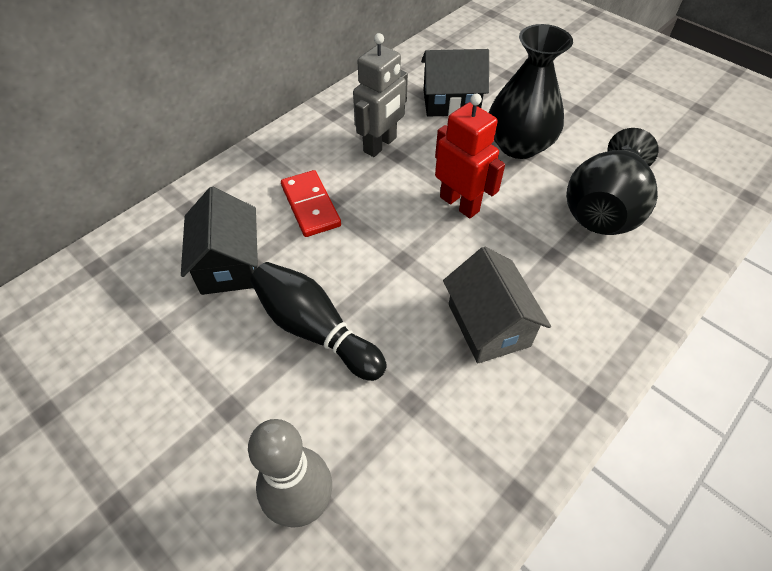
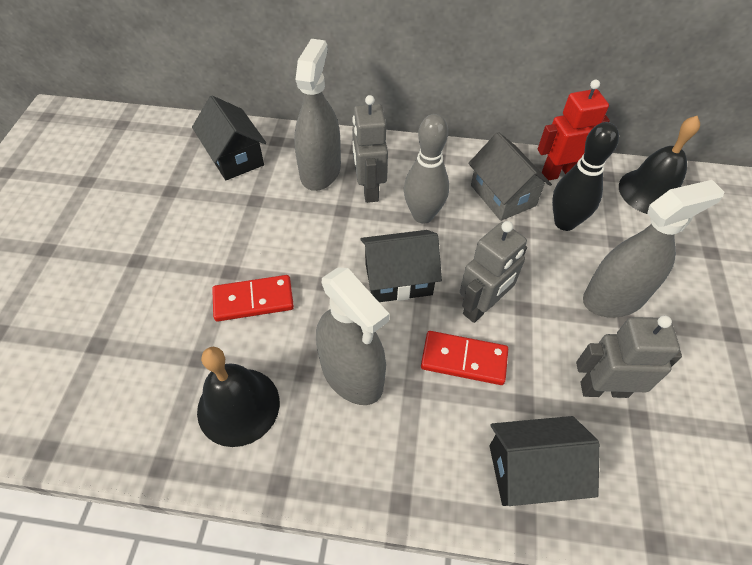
black bell: none = 0 -> [197,347,280,447] [619,116,700,214] = 2
black house: [181,187,258,295] [421,49,489,117] = 2 -> [192,96,266,180] [360,230,442,302] [489,416,600,506] = 3
black vase: [488,24,573,159] [566,128,659,235] = 2 -> none = 0
grey robot: [353,33,408,157] = 1 -> [352,95,388,203] [460,221,527,323] [576,315,682,398] = 3
grey spray bottle: none = 0 -> [294,39,341,191] [316,267,389,405] [583,180,724,318] = 3
red domino: [281,170,341,237] = 1 -> [212,275,294,322] [421,331,508,385] = 2

